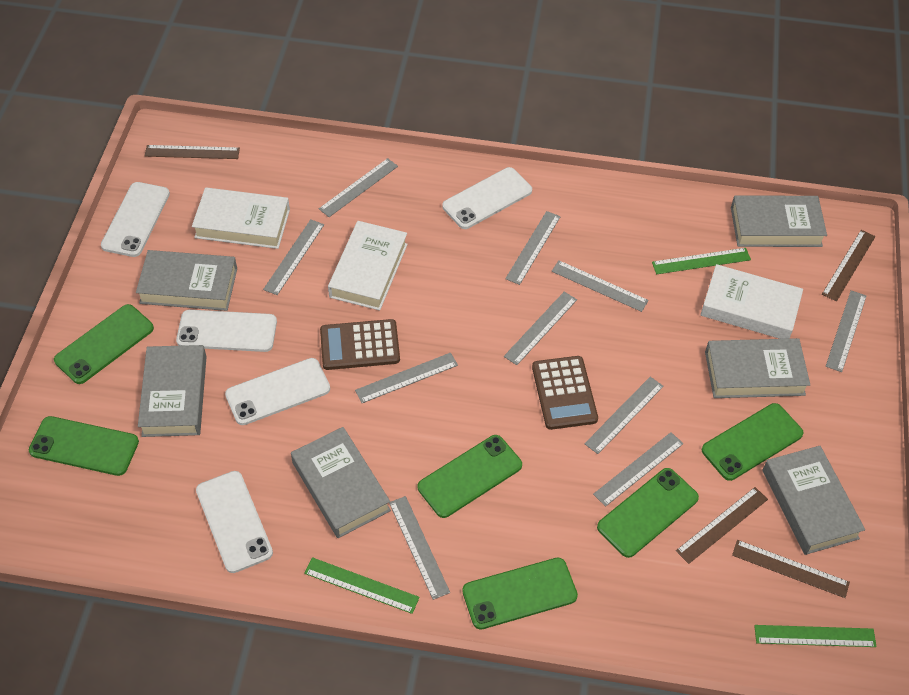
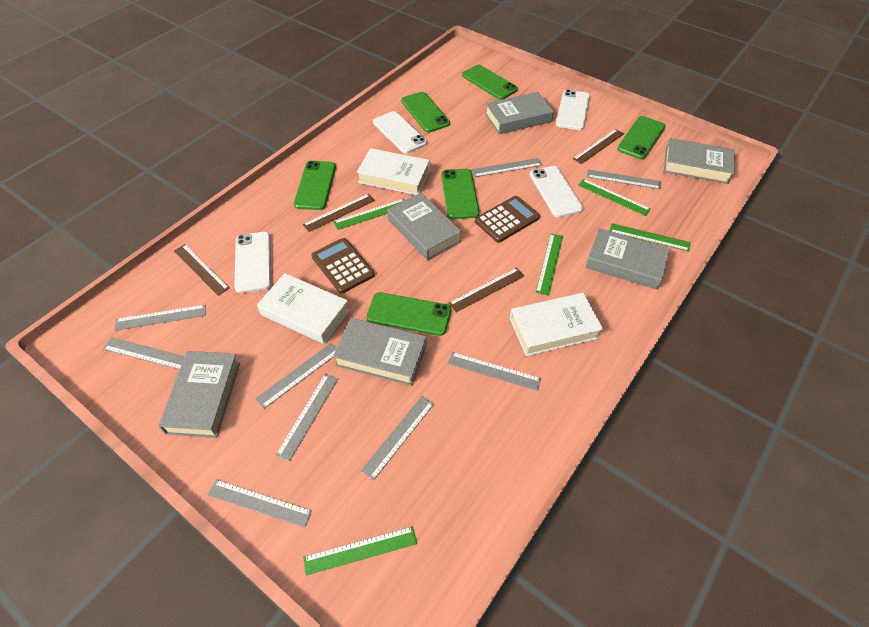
green ruler: [304,557,420,614] [652,248,751,274] [754,625,877,647] = 3 -> [303,526,417,575] [333,199,405,230] [536,233,563,296] [578,179,651,216] [610,223,691,251] = 5
grey ruler: [263,219,324,295] [319,158,398,217] [355,353,458,403] [389,496,450,600] [504,292,577,365] [505,211,561,285] [552,260,649,312] [584,377,664,454] [593,432,683,507] [826,290,866,372] = 10 -> [103,337,185,370] [114,305,206,331] [208,479,312,528] [255,343,337,409] [276,374,338,462] [361,396,434,481] [448,352,541,391] [471,158,542,177] [587,169,661,189] = 9
white phone: [101,182,170,257] [176,310,277,352] [196,471,273,573] [225,358,330,425] [442,167,532,229] = 5 -> [234,232,271,293] [373,111,427,154] [530,166,583,217] [556,89,590,130] = 4

